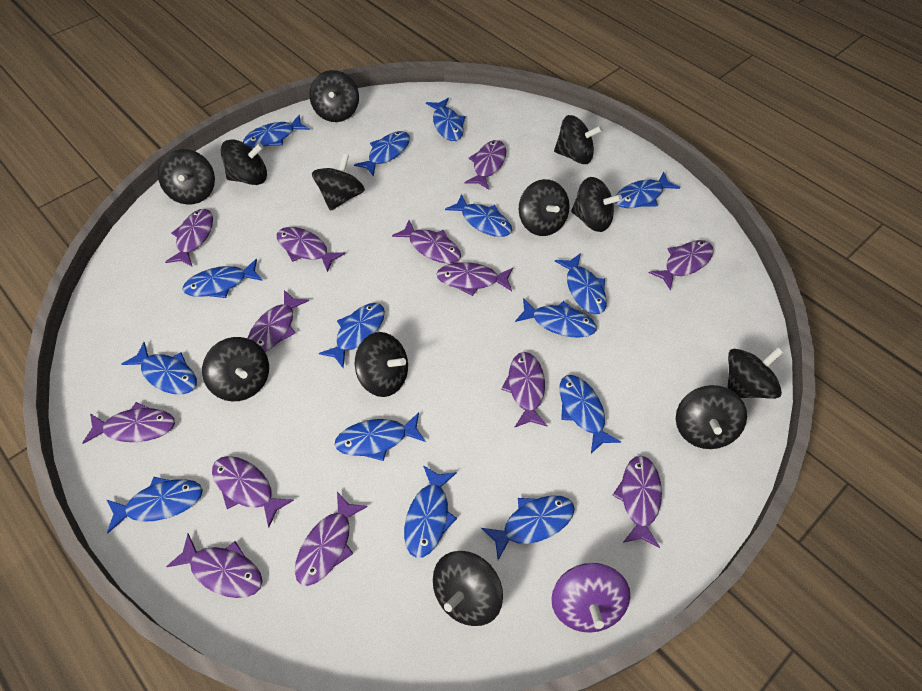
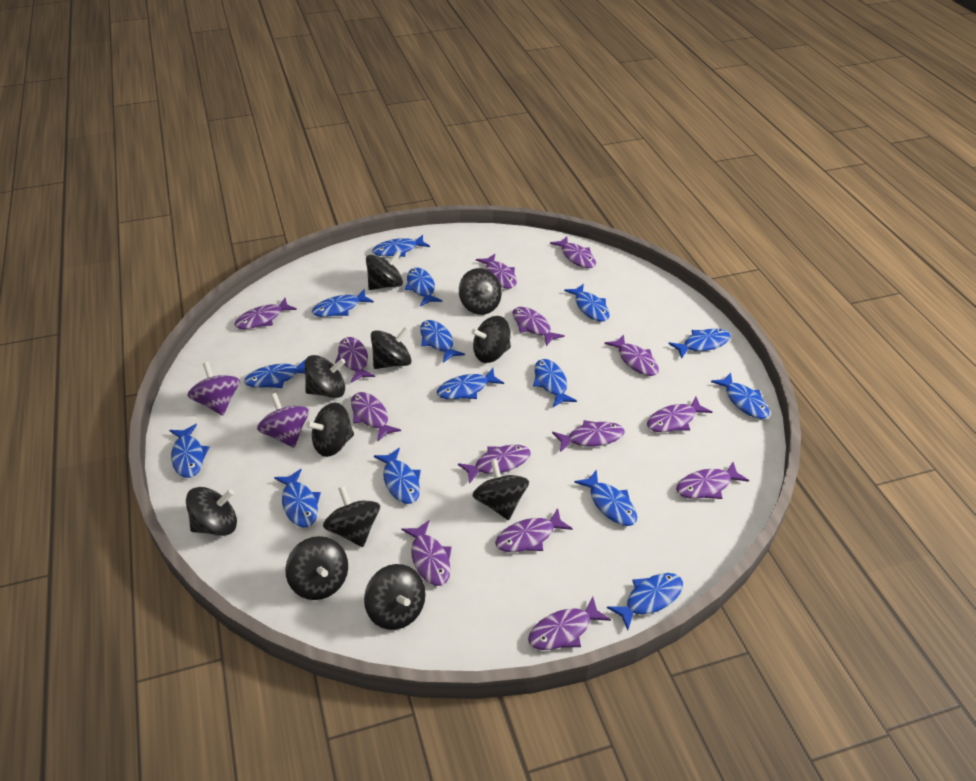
black spinning top: [158,149,215,205] [202,337,269,401] [220,139,267,185] [310,70,359,122] [312,154,365,211] [355,332,408,397] [433,551,503,626] [519,179,570,236] [554,115,602,164] [571,177,622,232] [676,385,747,449] [728,347,784,399] = 12 -> [186,487,237,536] [285,536,348,600] [304,355,346,398] [306,403,354,457] [323,486,380,547] [364,564,426,630] [366,251,403,290] [371,327,412,369] [459,268,502,315] [471,316,511,363] [472,459,529,520] = 11
purple fish: [82,402,175,444] [165,209,213,267] [166,533,263,598] [212,456,294,528] [248,290,309,352] [277,227,345,272] [295,492,368,586] [392,220,461,264] [436,262,513,296] [464,140,506,190] [501,352,548,428] [612,456,662,548] [649,240,714,290] = 13 -> [234,298,297,329] [335,337,375,383] [351,392,401,441] [401,520,452,586] [458,445,531,484] [476,254,517,289] [495,508,573,552] [512,307,565,346] [528,596,611,650] [550,236,596,268] [552,420,625,452] [605,334,659,376] [647,396,712,432] [676,462,749,499] = 14
purple spinning top: [551,563,630,633] = 1 -> [187,362,240,416] [257,393,309,448] = 2

